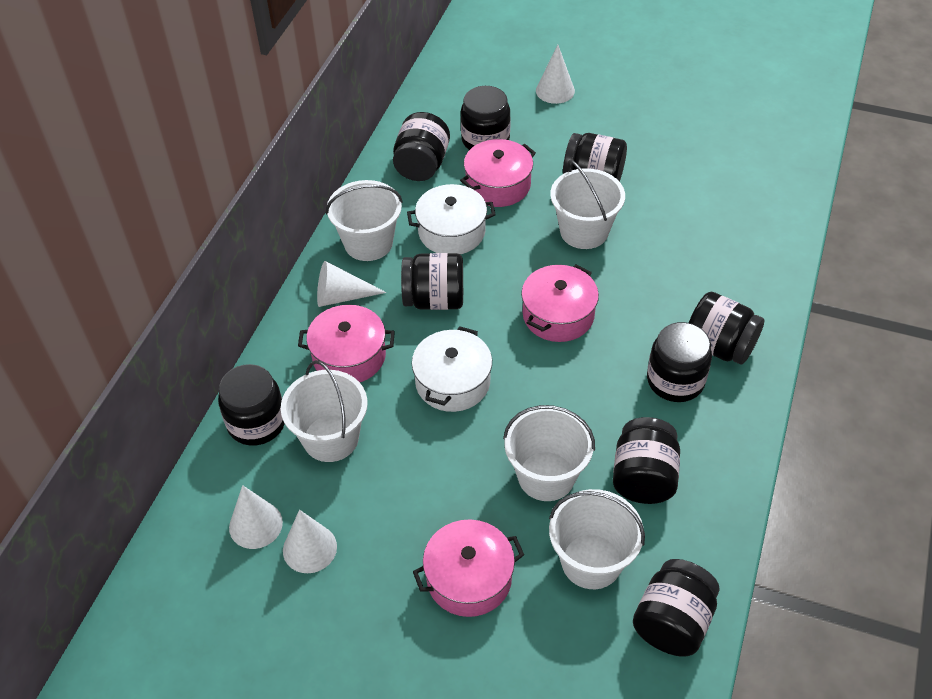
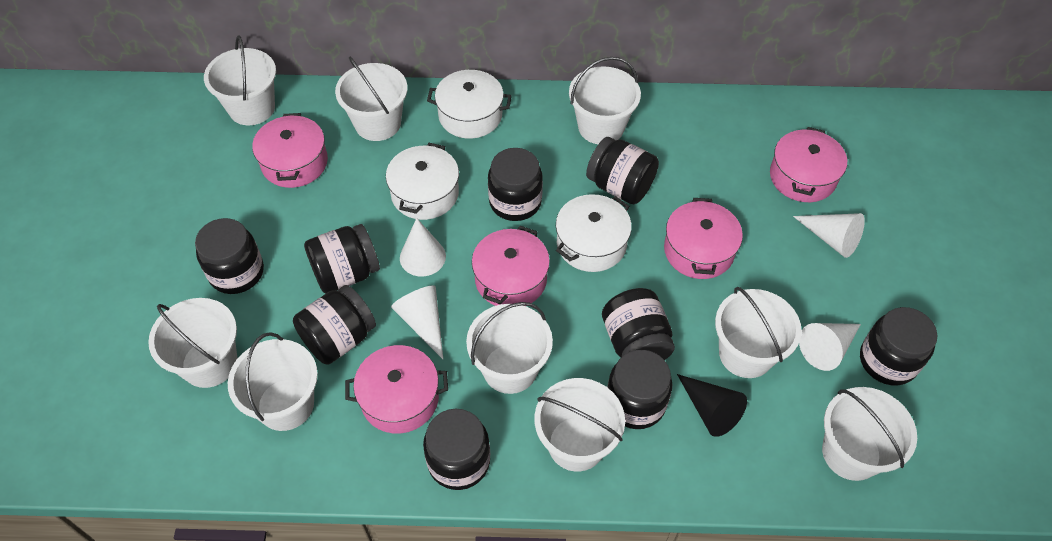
black cone: none = 0 -> [677,374,747,437] = 1
pink pot: [298,305,395,382] [413,519,524,617] [460,139,536,207] [521,265,599,342] = 4 -> [252,113,328,188] [345,345,448,434] [472,226,550,306] [664,198,743,279] [770,127,847,202] = 5
white bucket: [281,360,368,462] [326,180,403,261] [503,405,595,501] [549,489,645,589] [550,160,625,249] = 5 -> [148,298,238,388] [204,35,276,125] [228,332,318,431] [335,57,408,141] [466,302,553,394] [535,378,625,472] [569,57,641,144] [715,287,802,378] [822,387,917,481] = 9
white pot: [407,184,496,254] [412,326,492,412] = 2 -> [386,143,459,220] [427,70,512,139] [556,194,632,272] = 3

